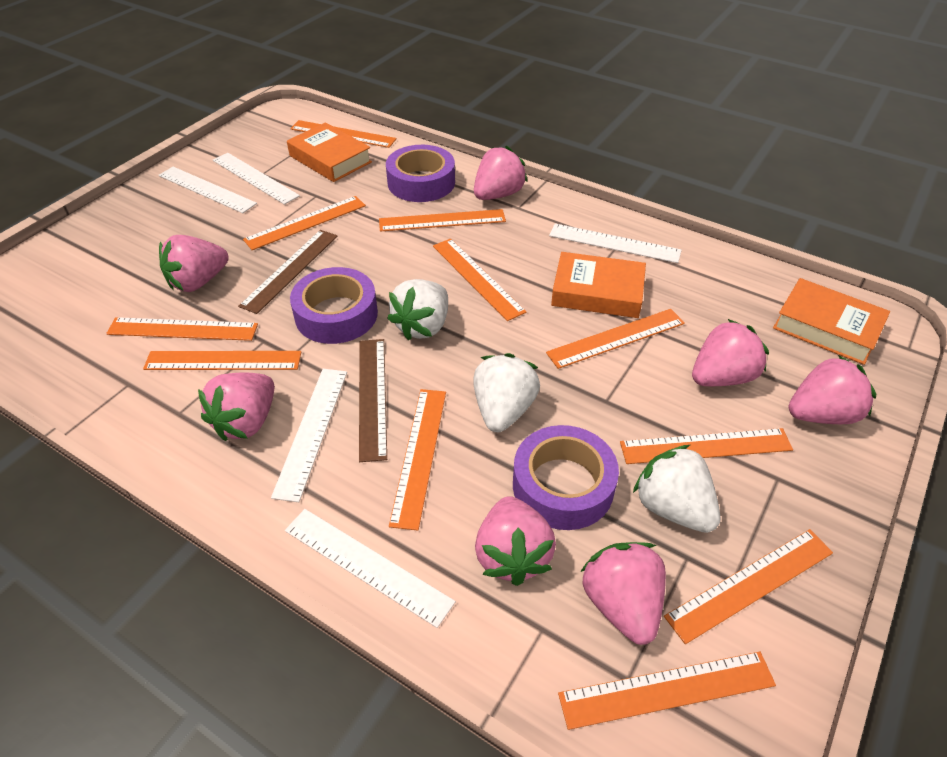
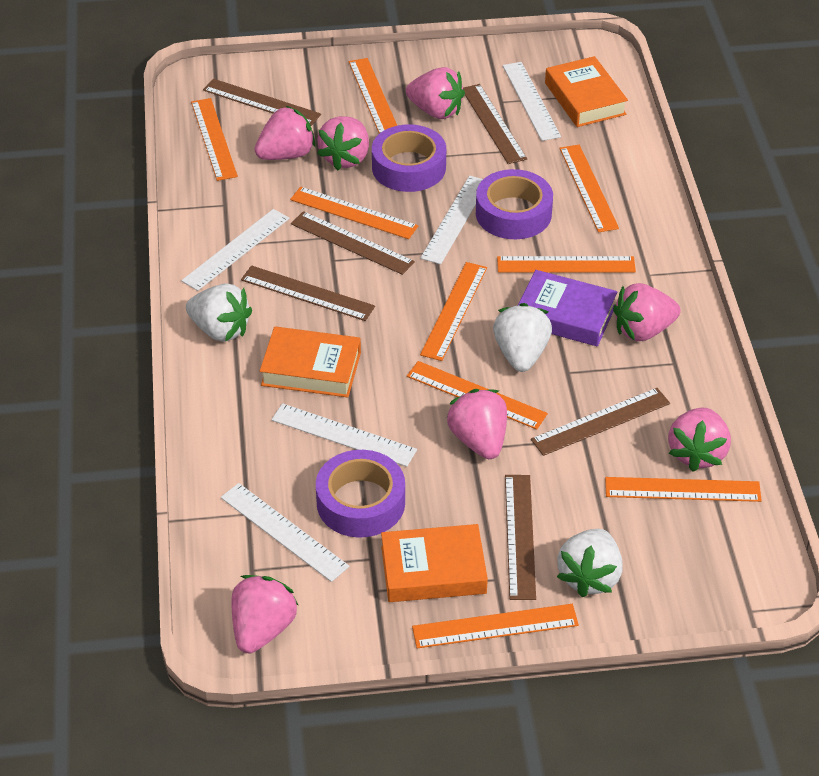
brown ruler: [238,230,338,314] [359,339,387,462] = 2 -> [203,79,321,126] [241,265,375,321] [291,211,415,275] [463,84,527,164] [505,475,536,600] [531,388,670,456] = 6
orange ruler: [106,317,258,341] [143,351,301,370] [243,196,366,250] [290,120,396,148] [379,209,506,232] [389,389,446,531] [433,239,526,321] [546,309,685,369] [558,652,776,730] [620,428,793,464] [664,529,833,644] = 11 -> [191,98,238,181] [290,187,418,239] [349,58,397,134] [407,361,548,430] [412,604,579,648] [420,262,487,361] [497,256,636,273] [559,145,619,232] [605,477,762,502] = 9
purple book: none = 0 -> [518,270,617,346] = 1

